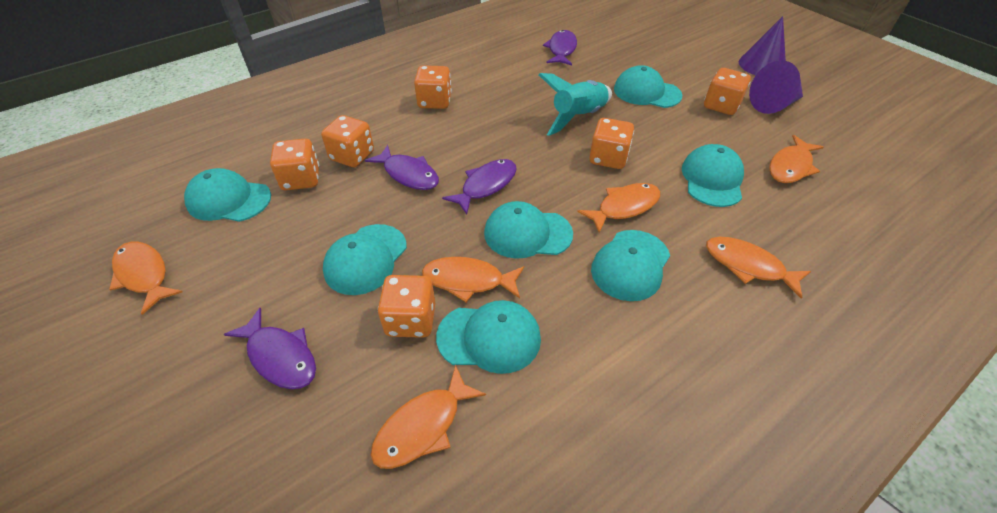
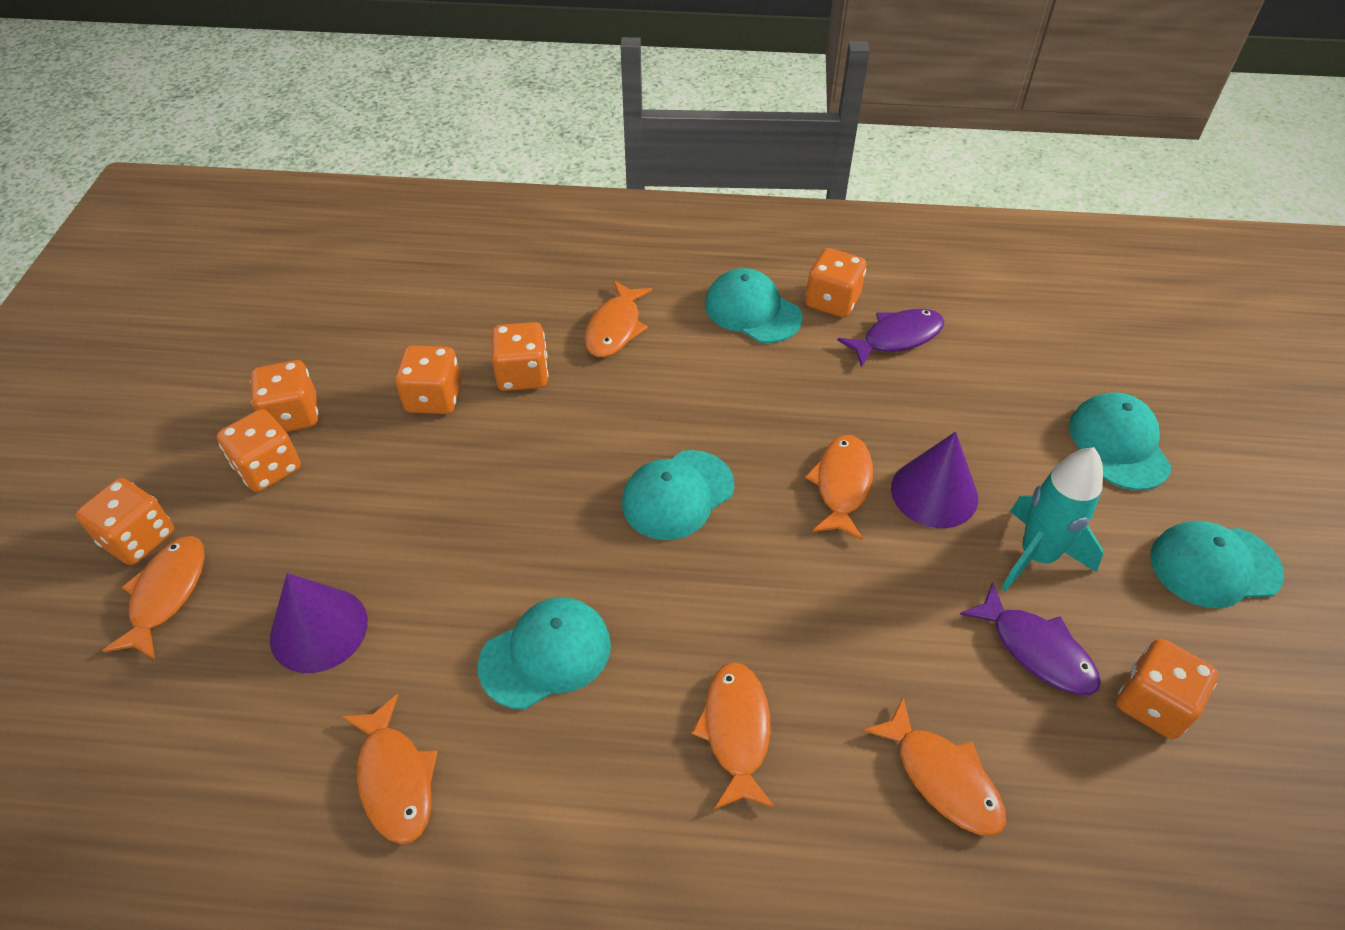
orange dice: [270,139,319,191] [321,115,374,167] [378,275,435,338] [414,66,452,109] [589,118,634,169] [704,68,751,115] = 6 -> [76,478,174,565] [217,409,301,492] [250,360,318,432] [395,345,461,414] [491,322,548,391] [805,248,866,317] [1116,638,1218,739] = 7
purple fish: [224,308,316,389] [365,145,439,190] [442,159,517,215] [543,30,577,65] = 4 -> [837,309,944,367] [960,582,1101,695] = 2
turquoise cap: [184,168,271,222] [323,224,407,295] [436,300,541,374] [484,201,573,259] [591,230,670,301] [614,65,682,108] [682,144,744,207] = 7 -> [478,597,611,709] [622,450,734,540] [705,268,803,343] [1069,392,1172,490] [1151,521,1284,608] = 5

